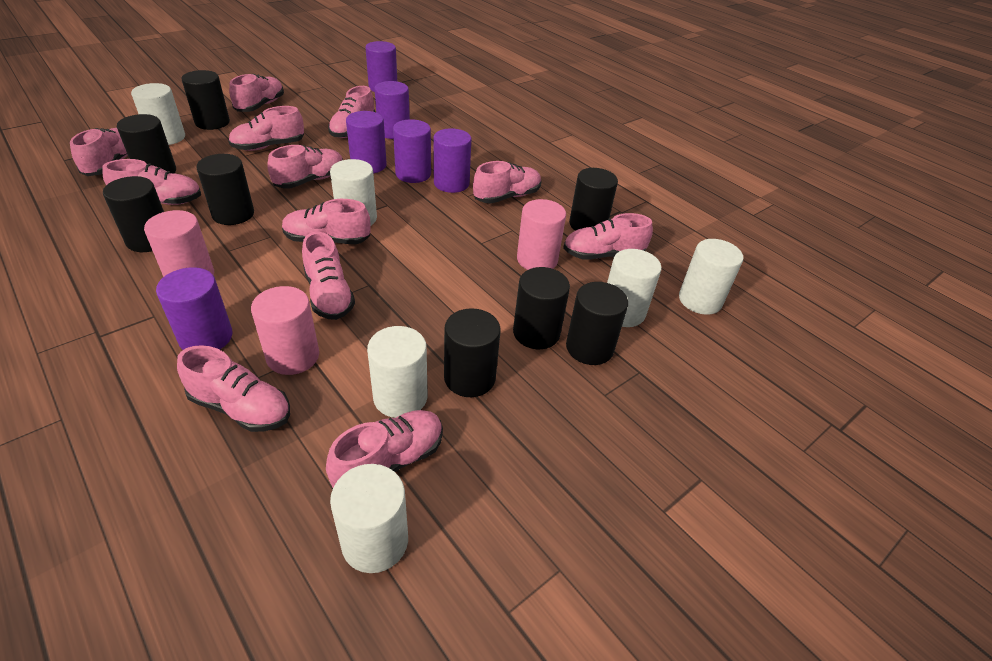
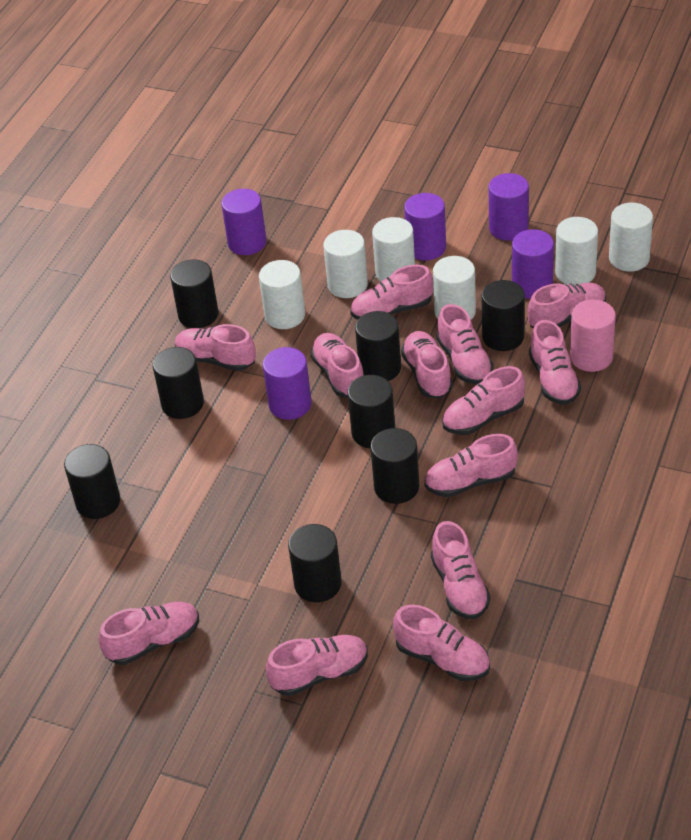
pink cylinder: [144,210,214,277] [251,286,319,375] [517,199,566,270] = 3 -> [570,299,616,372] = 1
pink shoe: [70,128,128,176] [102,159,201,205] [177,345,290,432] [228,106,304,151] [229,74,284,112] [267,145,343,189] [282,199,371,244] [302,232,355,320] [326,410,443,487] [328,86,375,138] [473,161,542,204] [563,213,653,260] = 12 -> [99,602,199,665] [175,324,256,371] [265,635,368,696] [310,333,364,398] [350,265,433,320] [393,605,490,681] [401,331,453,398] [424,434,518,497] [431,521,491,620] [437,304,494,384] [442,366,525,435] [528,283,606,329] [529,320,581,405] = 13
purple cylinder: [156,267,232,350] [346,111,387,173] [365,41,397,92] [374,81,410,139] [393,119,431,183] [433,128,471,193] = 6 -> [221,189,267,255] [263,347,312,420] [404,193,446,261] [489,173,529,241] [512,229,554,299] = 5

